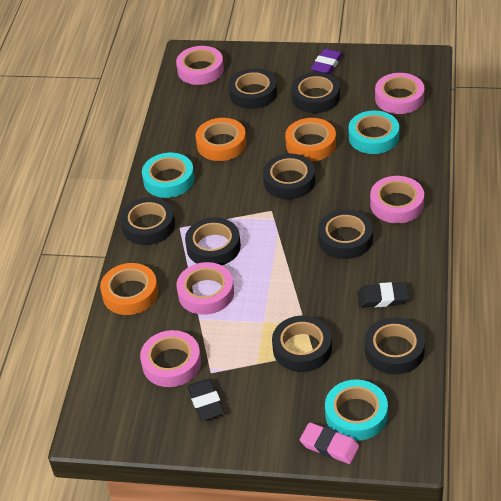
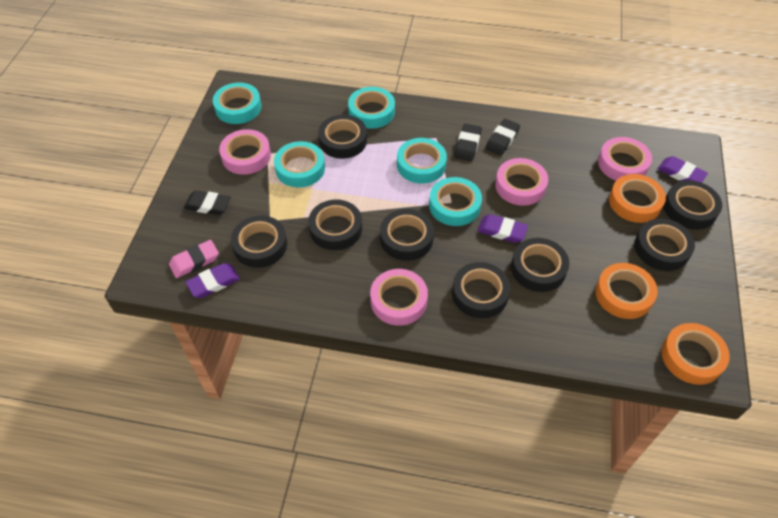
black eraser: [187,379,225,421] [357,282,409,308] = 2 -> [184,190,231,215] [455,123,482,161] [485,119,520,156] = 3
pink tape: [140,330,201,387] [176,46,224,85] [176,262,234,315] [370,176,424,223] [375,73,424,114] = 5 -> [219,129,271,175] [370,269,428,326] [495,158,548,206] [598,137,652,180] = 4
purple eraser: [311,49,343,74] = 1 -> [186,263,240,298] [478,214,528,243] [658,156,708,183] = 3
turquoise tape: [142,153,195,198] [325,380,388,441] [349,110,399,154] = 3 -> [213,83,262,124] [274,141,325,188] [348,87,395,129] [397,138,447,184] [429,177,482,226] = 5

